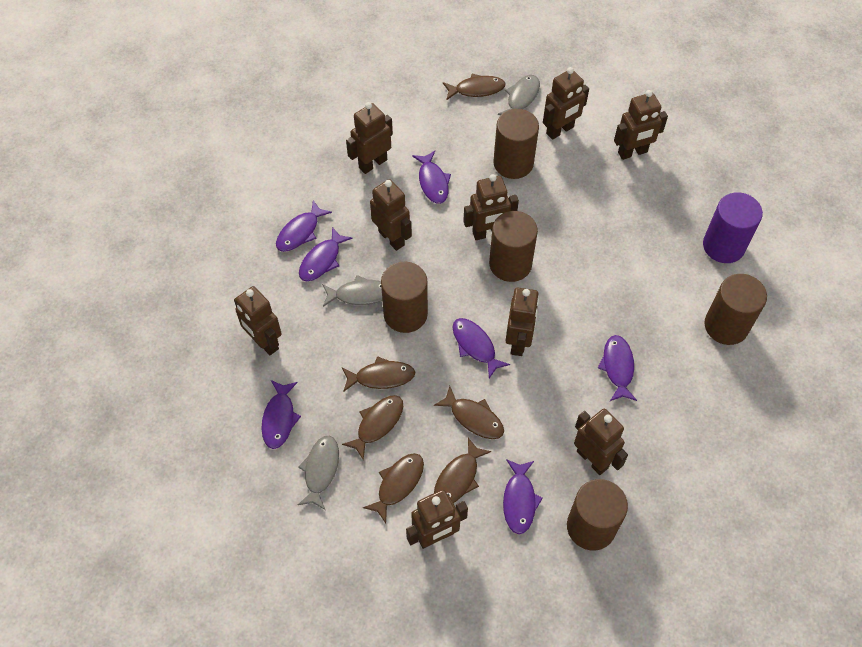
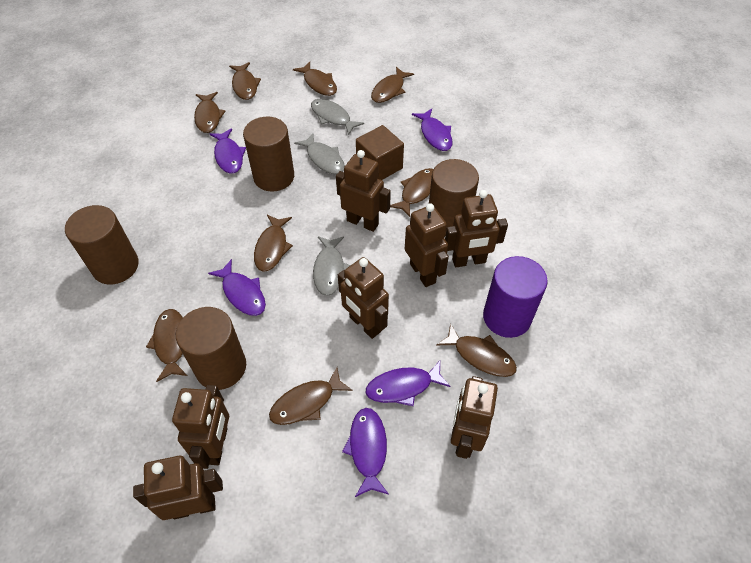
brown cube: none = 0 -> [356,125,404,180] = 1
brown cylinder: [381,262,428,333] [489,211,538,282] [493,109,539,179] [567,479,628,551] [704,274,767,345] = 5 -> [65,205,139,285] [176,307,246,390] [243,117,294,192] [429,159,479,236] = 4
brown fish: [342,356,415,392] [342,395,403,461] [363,453,424,523] [434,386,504,439] [434,438,492,503] [443,74,506,100] = 6 -> [146,309,187,382] [194,92,226,133] [229,62,261,100] [254,215,293,272] [269,367,353,425] [293,62,337,96] [371,67,414,103] [390,168,434,217] [436,323,517,377] = 9
brown robot: [234,286,282,355] [346,102,393,174] [370,179,412,251] [406,490,468,549] [463,174,519,240] [506,288,539,356] [543,67,589,140] [574,409,628,475] [614,90,668,160] = 9 -> [133,456,223,520] [172,385,229,469] [336,150,391,232] [338,257,389,339] [405,203,449,287] [445,190,508,267] [451,376,498,459] = 7
purple fish: [261,380,301,449] [276,201,332,252] [299,227,353,281] [412,151,451,204] [452,318,510,378] [503,459,543,534] [598,335,637,401] = 7 -> [208,259,266,316] [210,128,246,173] [342,408,389,497] [366,361,450,406] [412,109,453,151] = 5

